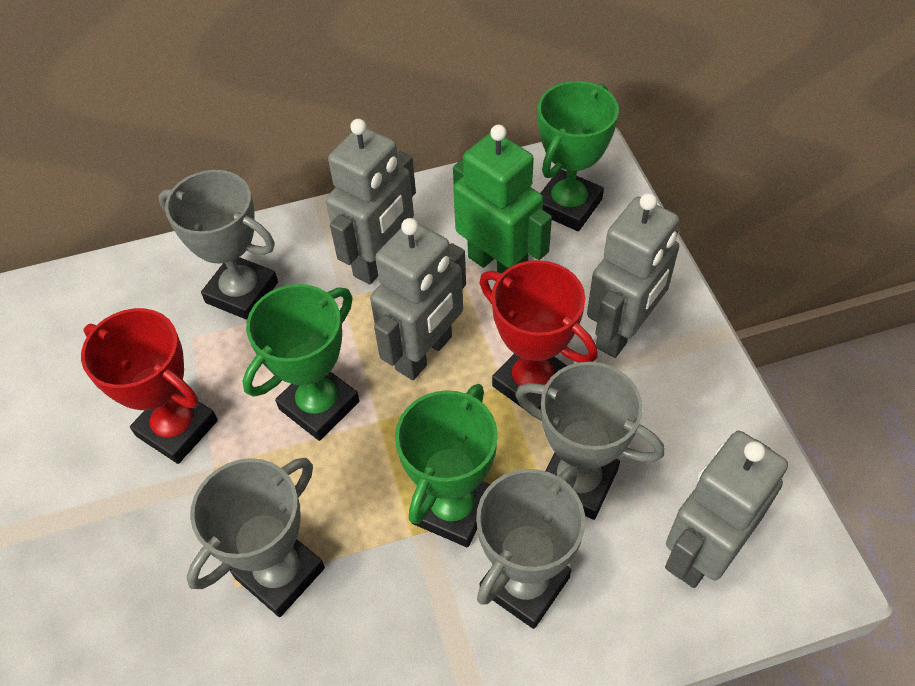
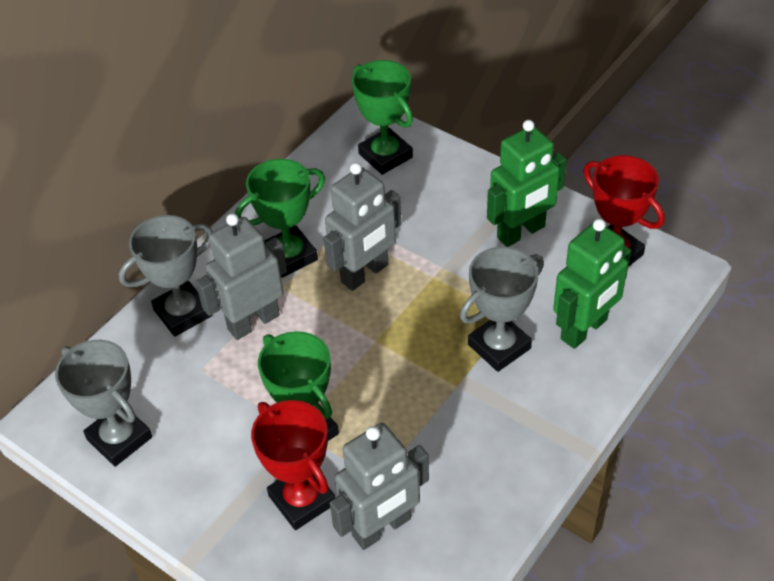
green robot: [453,125,552,273] = 1 -> [487,120,567,247] [553,219,631,349] = 2
grey robot: [326,119,416,285] [370,218,466,380] [587,193,679,358] [665,431,788,588] = 4 -> [196,213,287,340] [324,163,401,291] [330,423,429,550] = 3
grey trophy: [158,170,278,320] [187,458,325,617] [476,466,585,629] [515,362,664,520] = 4 -> [55,340,152,467] [119,215,213,337] [460,247,544,372] = 3

